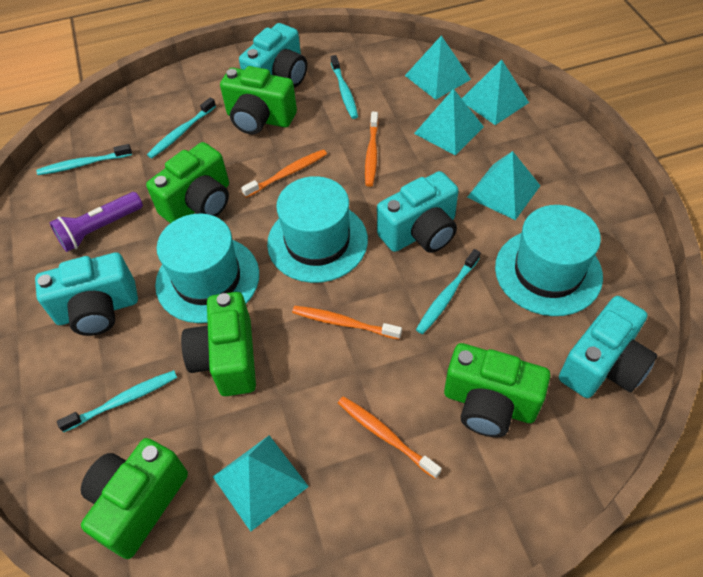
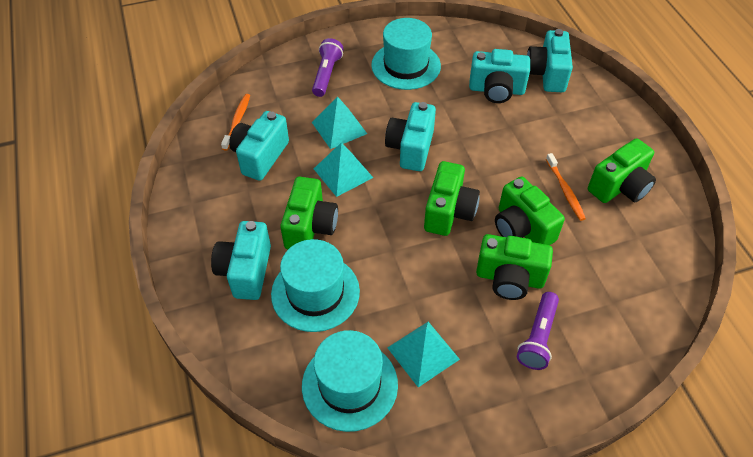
orange toothbrush: [241,149,327,198] [292,306,402,339] [338,396,442,479] [365,112,379,187] = 4 -> [221,94,250,151] [546,153,586,221] = 2
purple flashlight: [49,192,143,252] = 1 -> [312,38,344,97] [517,292,559,370] = 2
turquoise camera: [35,252,138,336] [239,23,307,88] [377,171,459,253] [559,296,657,398] = 4 -> [211,221,271,300] [229,111,289,181] [385,102,436,171] [469,49,530,103] [527,29,573,92] = 5
turquoise pyramid: [213,435,309,532] [405,36,471,100] [414,89,484,156] [462,59,529,125] [467,151,541,220] = 5 -> [312,96,367,149] [314,142,373,197] [387,322,460,387] = 3
turquoise toothbrush: [36,144,132,175] [57,370,177,432] [147,98,216,158] [331,55,358,119] [416,249,481,334] = 5 -> none = 0

